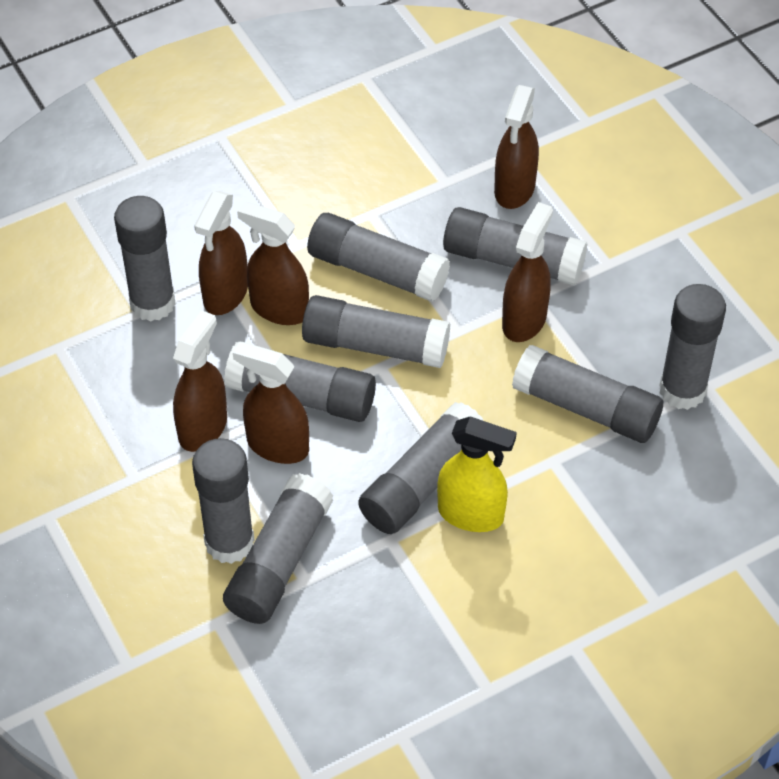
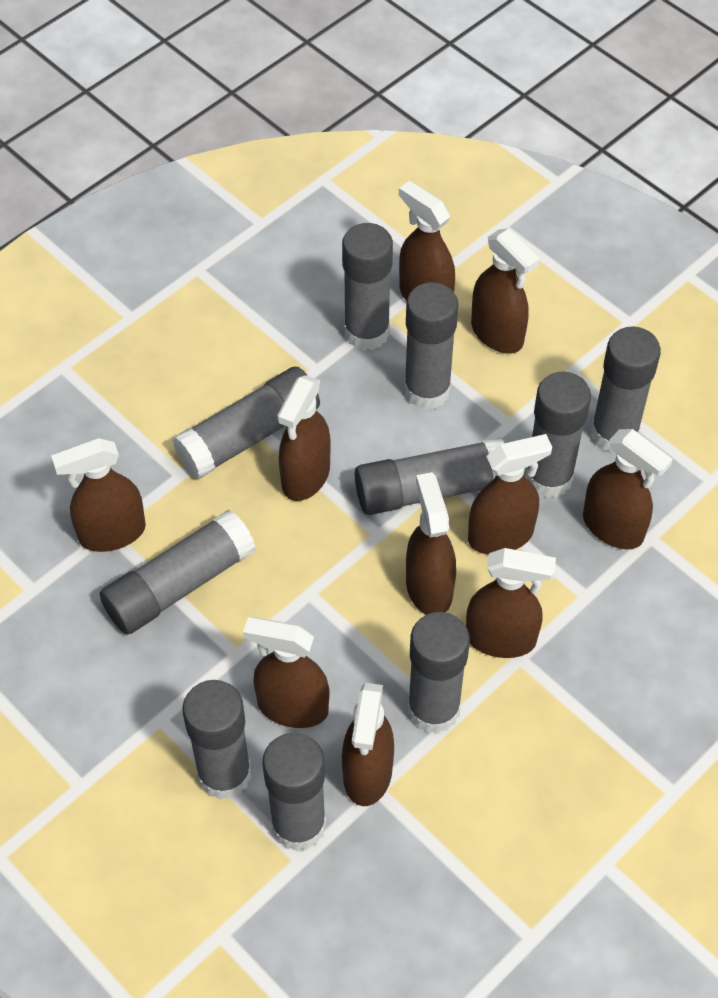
brown spray bottle: [173,310,227,452] [194,191,248,315] [233,342,309,464] [237,201,309,325] [494,85,539,209] [502,202,553,342] = 6 -> [51,438,146,552] [243,617,329,728] [277,375,331,501] [342,683,394,806] [399,181,455,301] [406,472,456,615] [466,548,556,658] [468,434,552,554] [471,228,540,354] [583,429,673,549] = 10
yellow spray bottle: [437,416,517,532] = 1 -> none = 0

